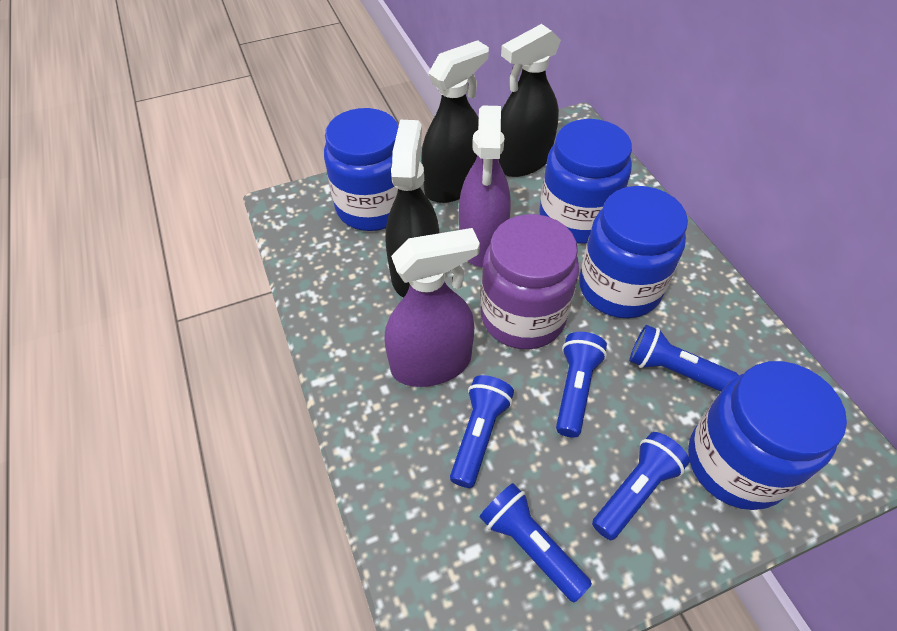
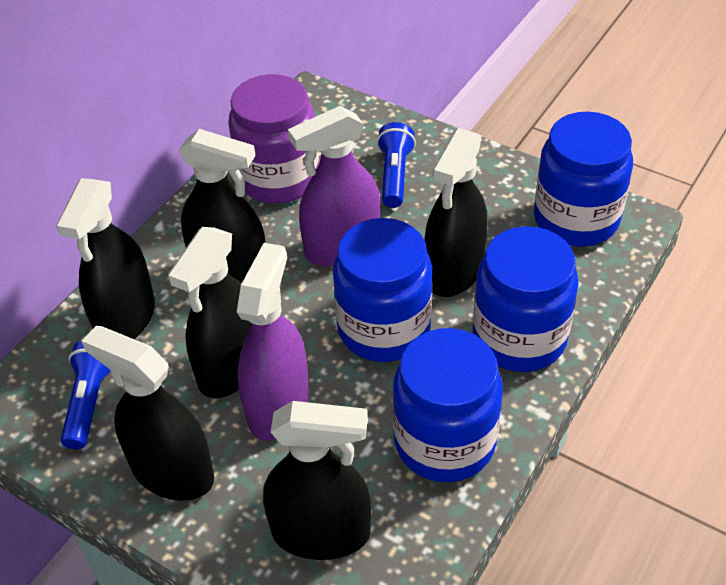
black spray bottle: [385,120,440,298] [421,40,489,203] [498,24,561,177] = 3 -> [56,178,155,339] [82,325,214,501] [168,227,251,398] [178,129,266,283] [263,401,371,560] [425,128,488,297] = 6
blue flashlight: [450,375,514,488] [480,483,592,602] [556,332,607,438] [592,432,690,540] [629,325,739,392] = 5 -> [61,341,110,450] [377,122,416,208] = 2

